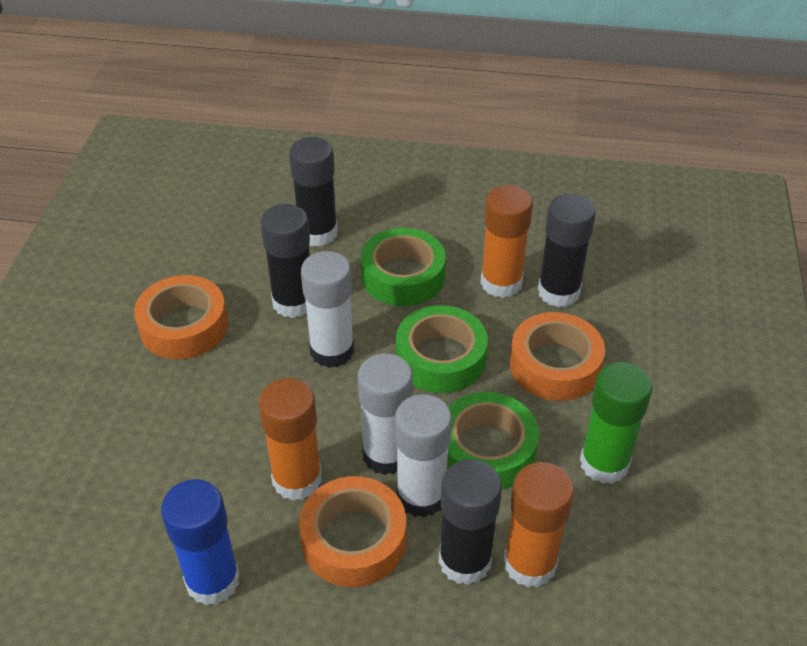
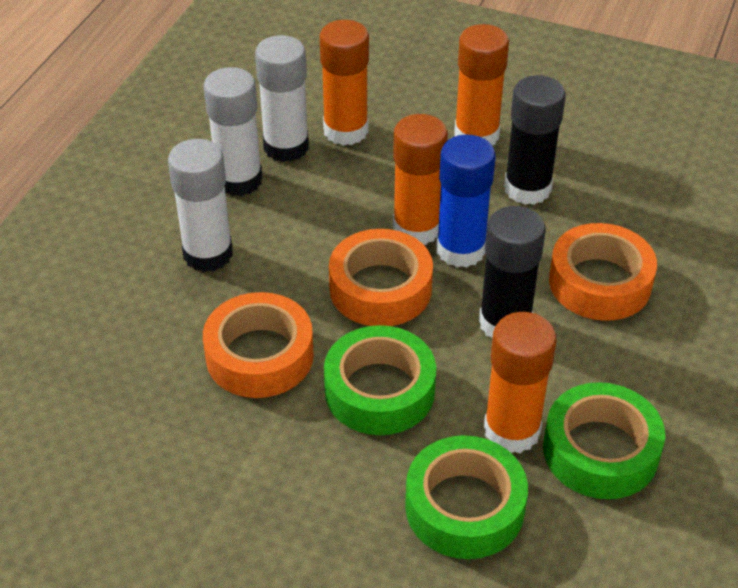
black glue stick: [260,204,310,318] [289,137,338,246] [439,459,502,585] [538,194,595,307] = 4 -> [479,206,546,338] [504,75,566,205] = 2
green glue stick: [580,362,652,484] = 1 -> none = 0
orange glue stick: [258,378,322,501] [481,185,533,298] [504,462,574,587] = 3 -> [320,20,369,146] [393,114,448,245] [454,24,509,145] [484,312,557,453] = 4

